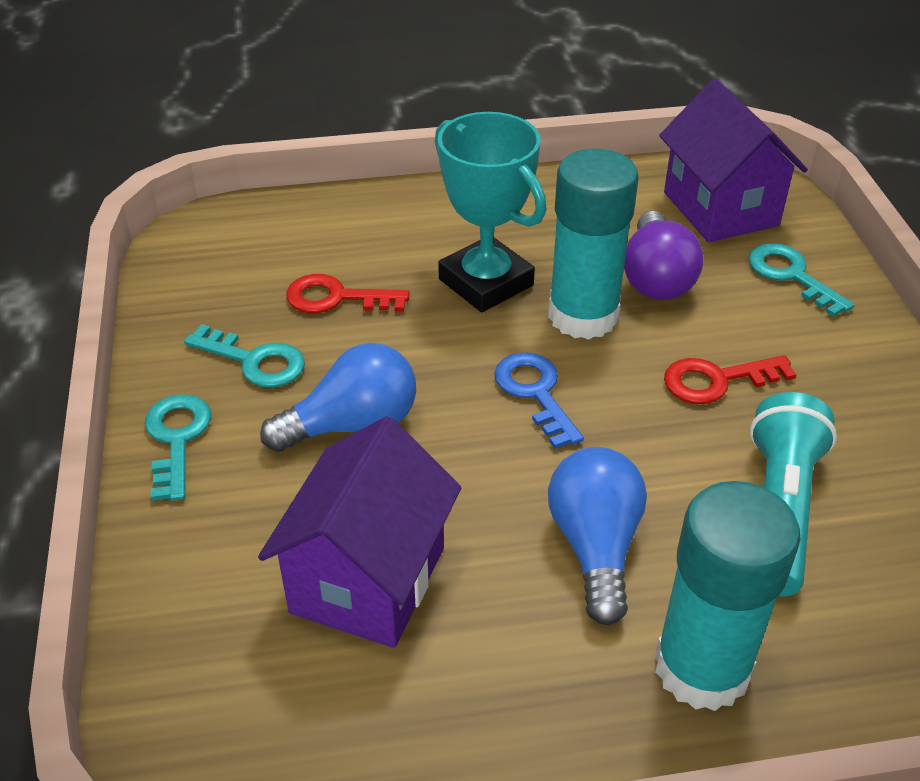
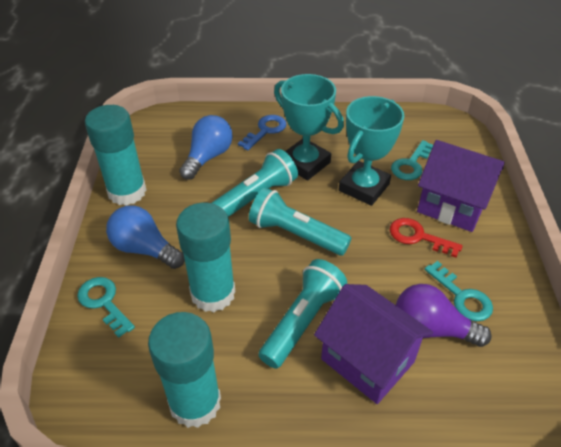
red key: [286,274,410,313] [664,355,796,404] = 2 -> [390,218,463,258] = 1
turquoise flashlight: [750,392,837,597] = 1 -> [212,149,298,217] [249,187,351,256] [259,259,347,369] = 3
turquoise glue stick: [548,148,639,340] [655,481,801,711] = 2 -> [85,105,147,206] [148,312,221,428] [176,203,236,312] = 3
turquoise trophy: [435,112,547,312] = 1 -> [274,74,344,180] [339,96,404,206] = 2

